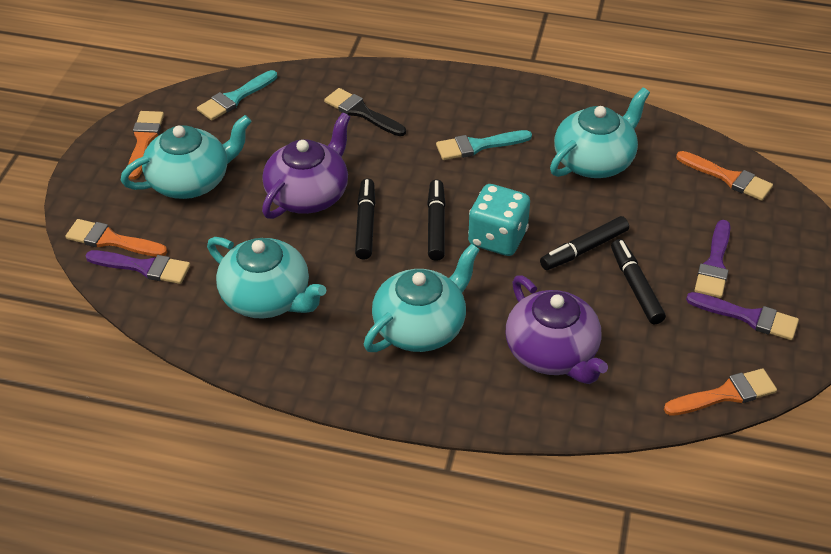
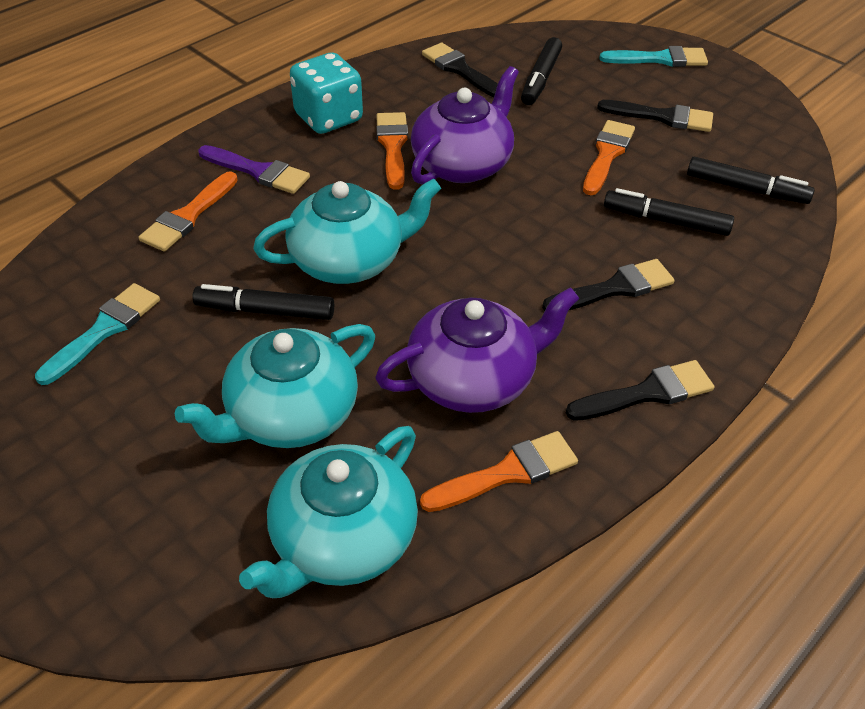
black brush: [324,88,406,136] = 1 -> [422,43,498,97] [542,259,675,311] [566,360,714,421] [597,100,713,132] = 4
purple brush: [85,250,190,284] [686,292,799,340] [694,220,731,298] = 3 -> [198,145,310,194] = 1
turquoise teapot: [121,115,252,199] [207,237,326,318] [364,244,480,352] [550,87,650,178] = 4 -> [175,324,375,448] [239,426,418,598] [253,178,441,284] = 3

